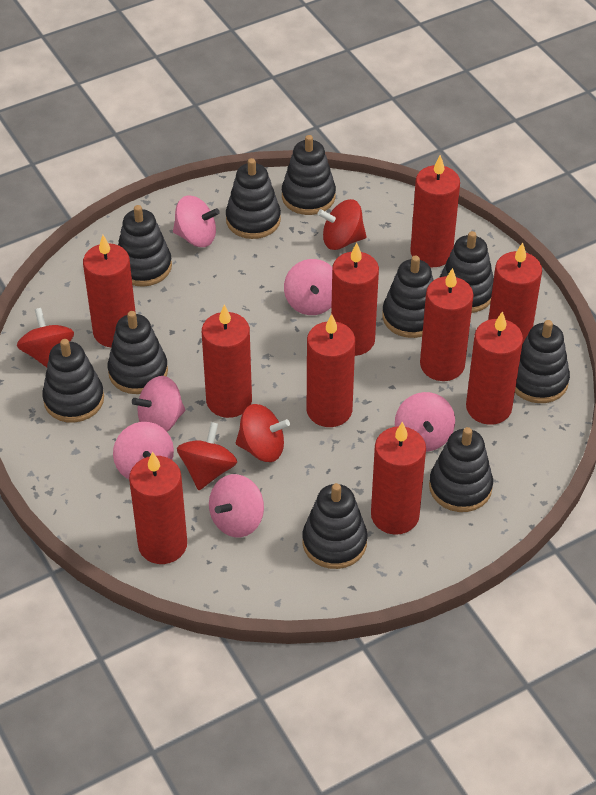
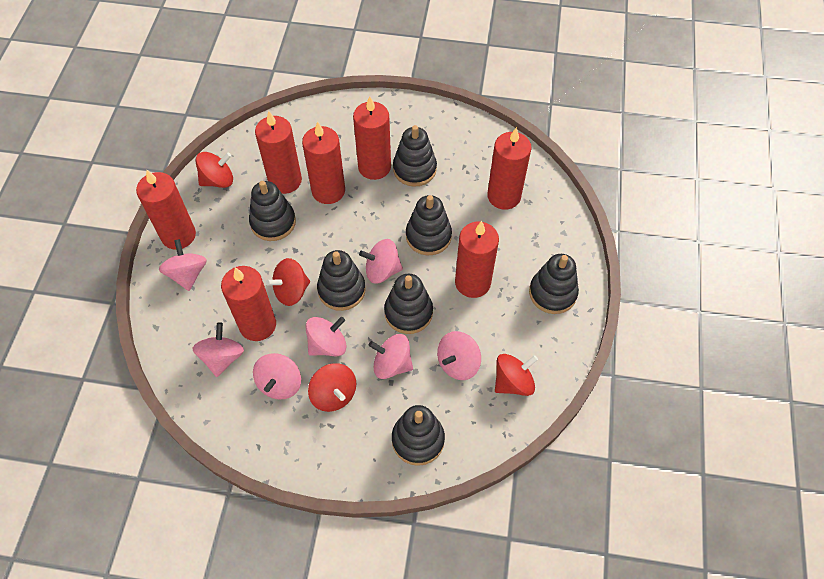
black stacking toy: [42,339,104,423] [108,311,168,394] [118,205,172,287] [226,158,281,239] [282,135,336,215] [302,483,368,569] [382,255,434,338] [429,427,493,512] [439,231,494,313] [515,320,570,403] = 10 -> [249,181,296,241] [317,250,366,311] [384,274,433,334] [392,405,445,466] [393,125,437,186] [406,195,452,255] [529,254,579,314] = 7
pink spinning top: [113,422,174,479] [132,376,185,432] [173,196,220,247] [209,474,264,537] [284,259,333,315] [395,392,455,452] = 6 -> [159,239,207,291] [193,322,244,377] [253,353,301,399] [305,317,347,356] [359,239,403,284] [369,334,413,379] [437,331,481,380] = 7
red candle: [83,235,136,347] [129,452,187,564] [202,304,252,418] [307,314,355,427] [331,243,379,356] [371,421,426,535] [410,155,460,267] [420,268,473,381] [466,311,523,425] [488,243,542,343] = 10 -> [136,170,196,249] [221,266,276,341] [255,111,302,194] [302,121,345,204] [353,96,391,180] [455,221,499,298] [487,127,532,210] = 7

